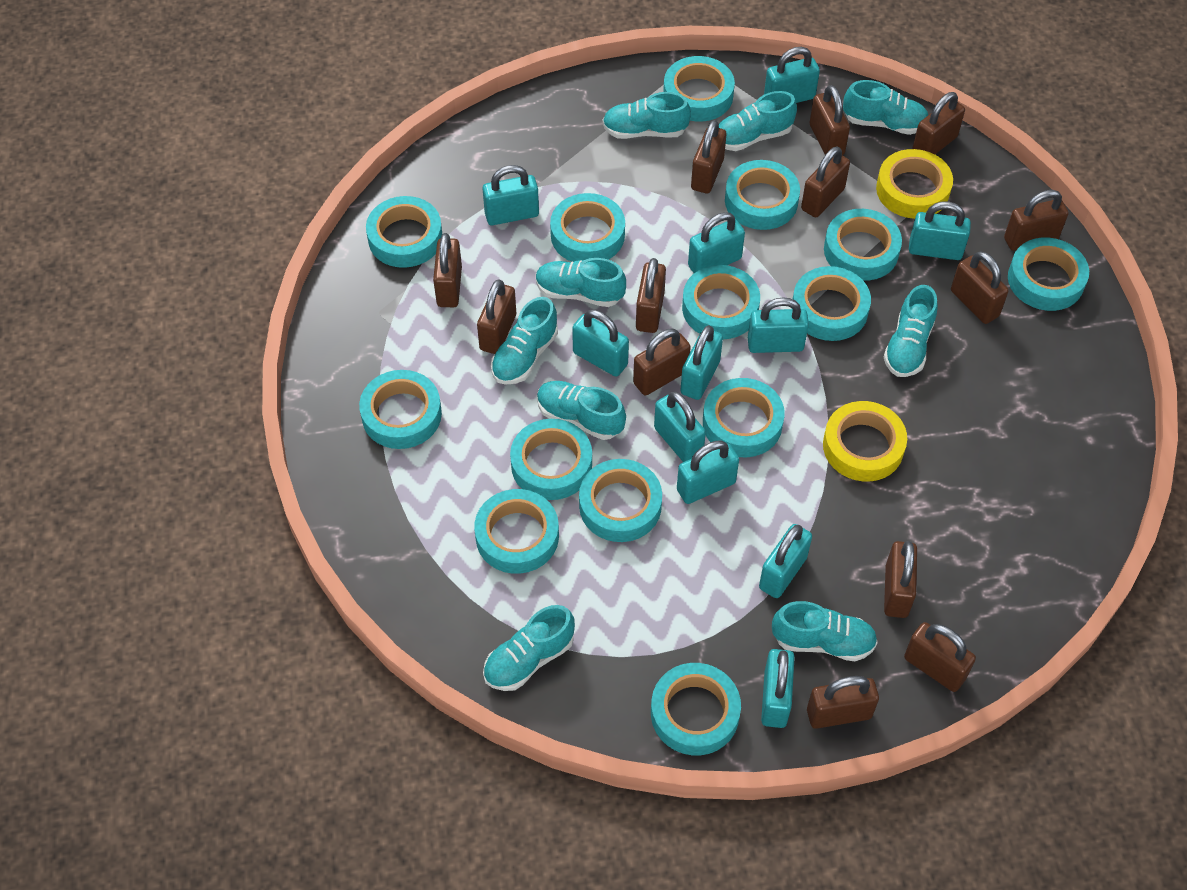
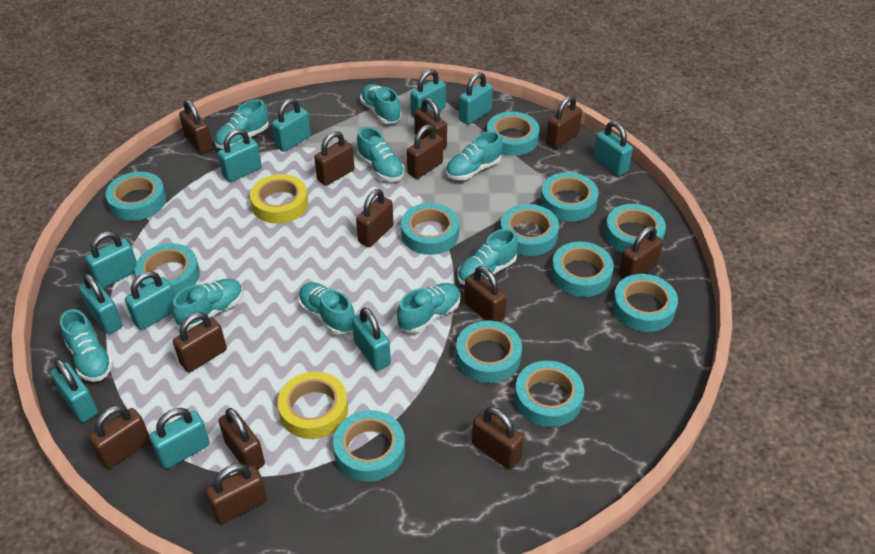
turquoise tape: [359,370,442,449] [366,196,442,268] [474,489,559,574] [510,419,592,500] [550,193,625,262] [579,459,662,542] [651,663,741,755] [663,56,735,122] [682,265,760,339] [703,378,785,457] [725,160,800,230] [793,266,871,341] [824,209,902,281] [1008,238,1089,311] = 14 -> [105,172,166,221] [135,243,200,296] [333,410,405,482] [401,203,459,255] [456,321,522,383] [487,112,539,156] [500,204,559,256] [515,361,584,427] [541,172,599,221] [551,242,614,297] [605,204,666,253] [612,274,678,332] = 12

